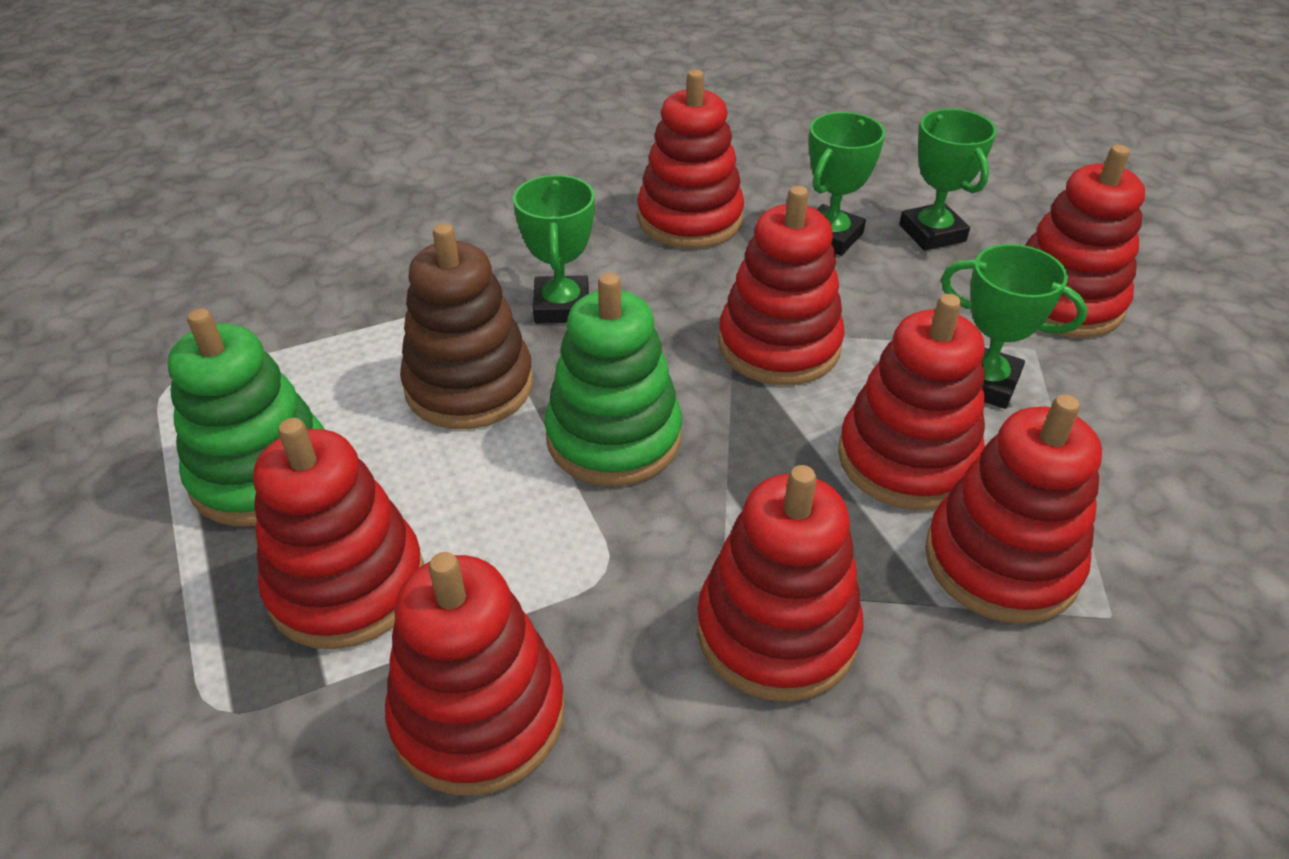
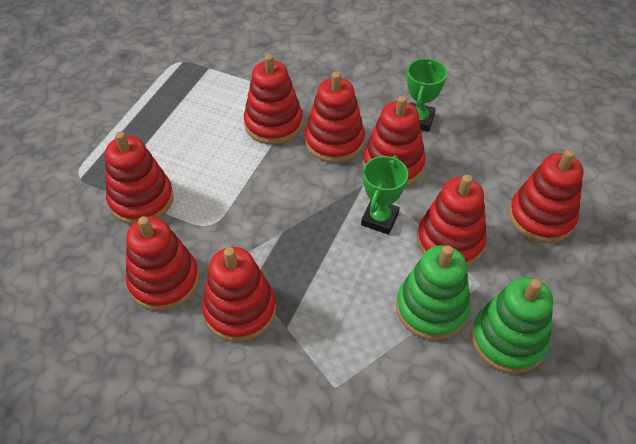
brown stacking toy: [400,223,533,429] = 1 -> none = 0
green trophy: [513,175,595,324] [809,112,885,256] [899,109,997,251] [941,244,1088,409] = 4 -> [361,155,408,235] [407,58,447,132] = 2

